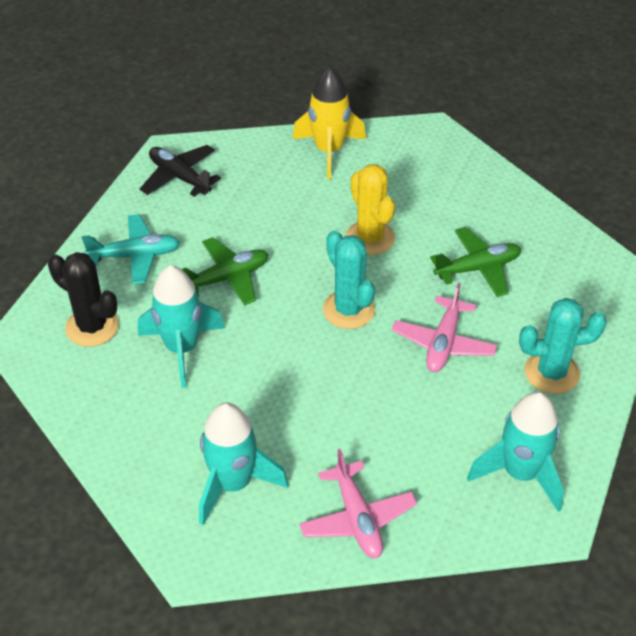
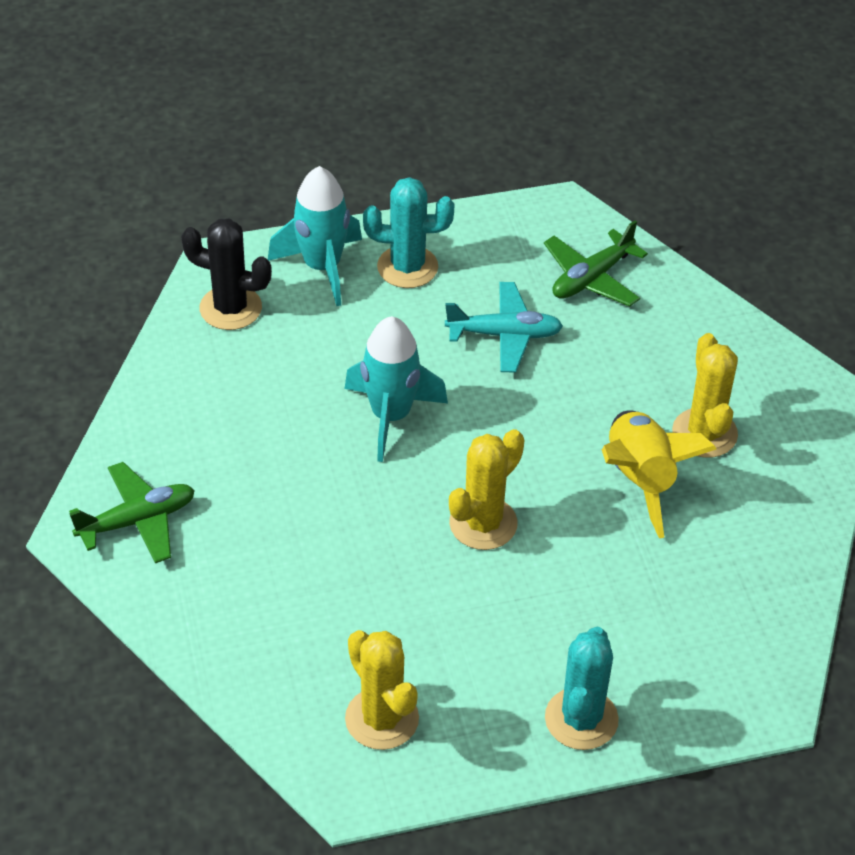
black plane: [140,145,221,197] = 1 -> none = 0
pink plane: [299,449,417,558] [392,283,497,372] = 2 -> none = 0
turquoise rocket: [138,265,225,388] [199,403,288,525] [467,392,564,512] = 3 -> [268,166,362,306] [344,316,448,462] = 2
yellow cactus: [346,164,395,255] = 1 -> [345,630,419,750] [449,429,524,550] [672,333,738,458] = 3

